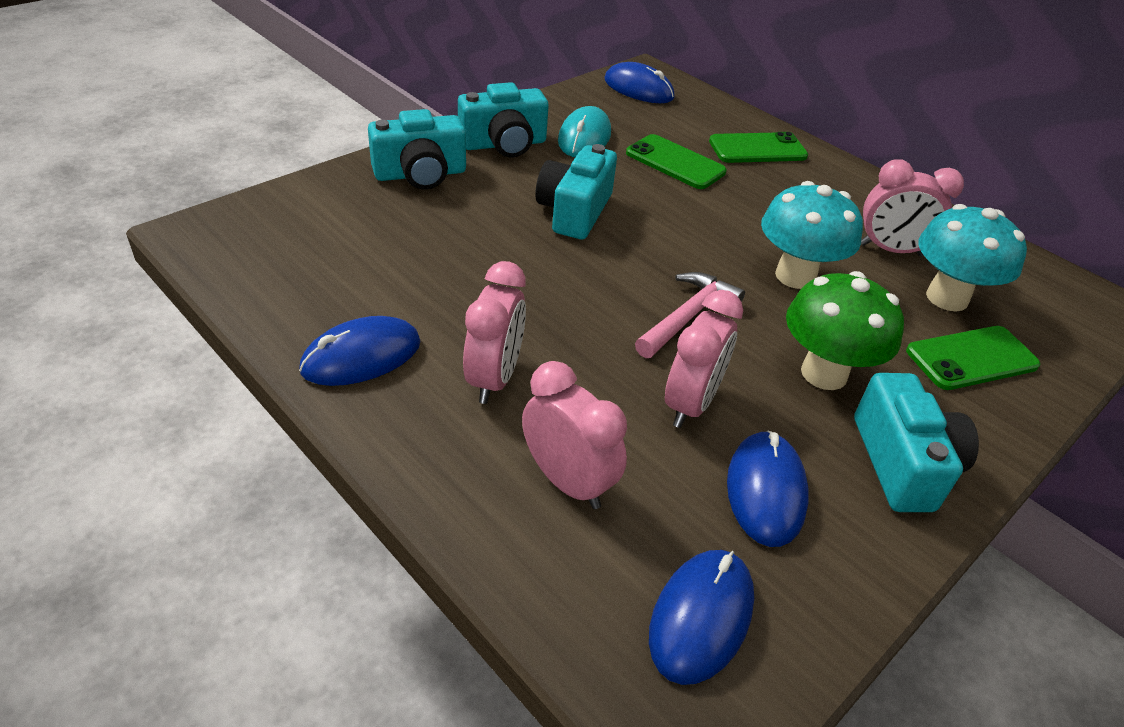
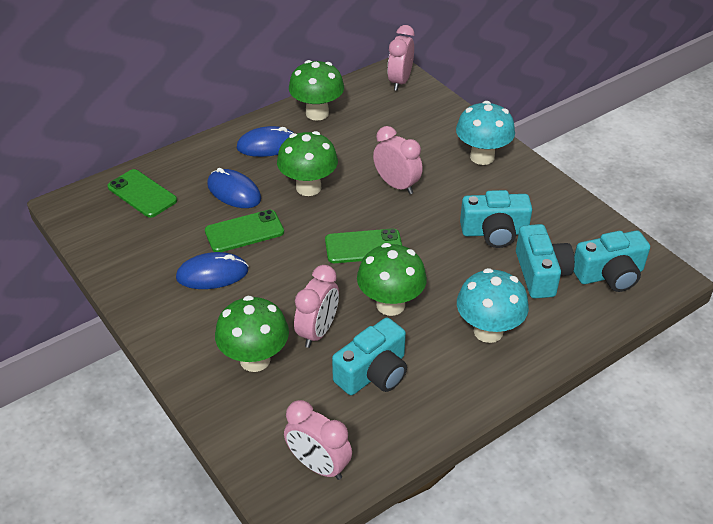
blue mouse: [299,316,421,386] [605,62,675,103] [649,550,754,685] [727,431,809,547] = 4 -> [176,252,249,289] [207,168,261,208] [237,126,294,157] = 3
green mushroom: [786,271,904,390] = 1 -> [215,296,289,372] [277,131,338,196] [289,60,344,121] [357,243,427,316] = 4
pink hammer: [635,272,745,358] = 1 -> none = 0
turquoise mouse: [558,106,611,157] = 1 -> none = 0

